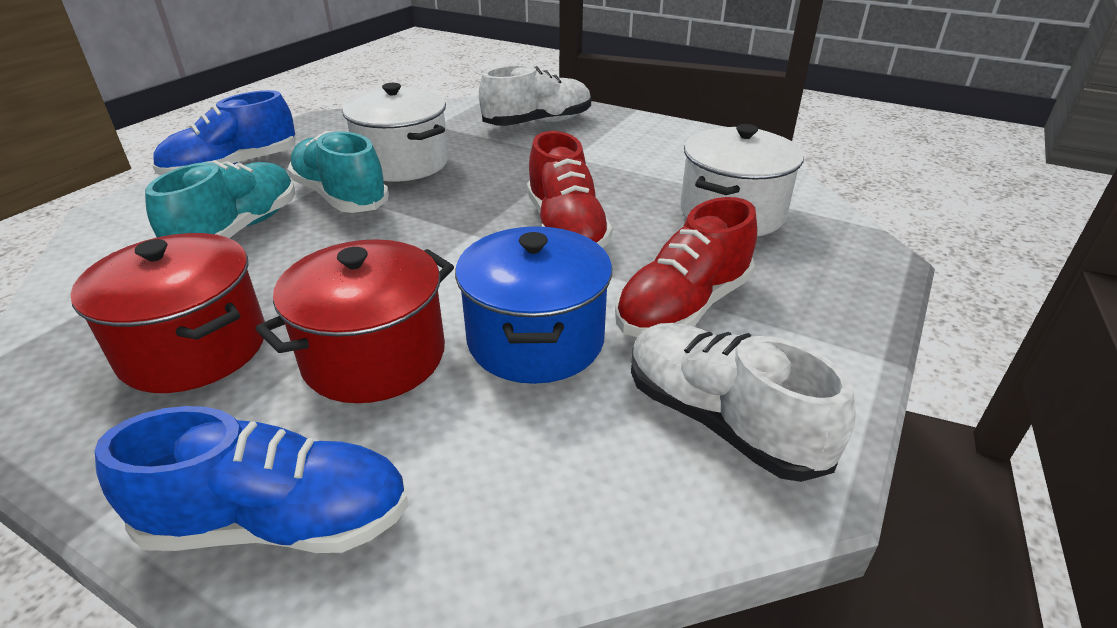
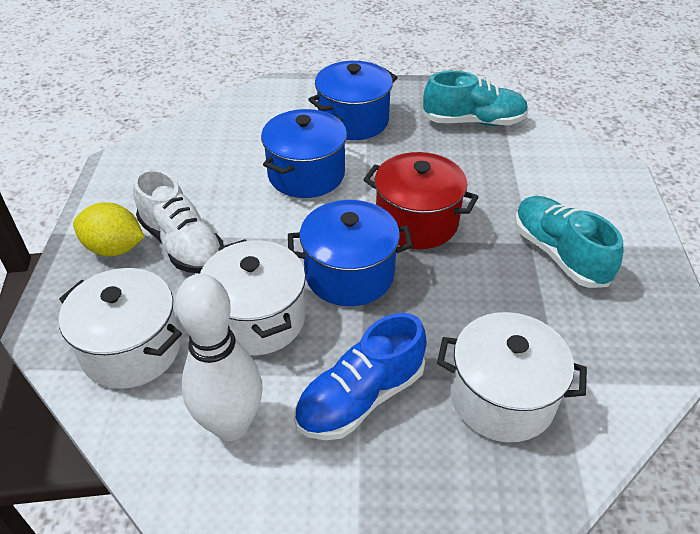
blue pot: [455,226,612,384] = 1 -> [261,109,347,198] [288,200,413,306] [308,61,398,140] = 3
blue shoe: [95,406,409,553] [152,90,296,175] = 2 -> [294,313,427,440] = 1
red pot: [70,233,265,393] [256,239,454,403] = 2 -> [363,152,478,249] = 1
red shoe: [527,131,612,248] [615,197,757,337] = 2 -> none = 0
white bowling pin: none = 0 -> [175,274,263,441] = 1
white pot: [342,83,448,182] [680,124,804,236] = 2 -> [59,268,182,389] [200,239,306,355] [437,312,587,442] = 3
white shoe: [479,65,591,126] [631,323,856,482] = 2 -> [133,169,224,273] = 1
yellow lemon: none = 0 -> [73,203,144,256] = 1

